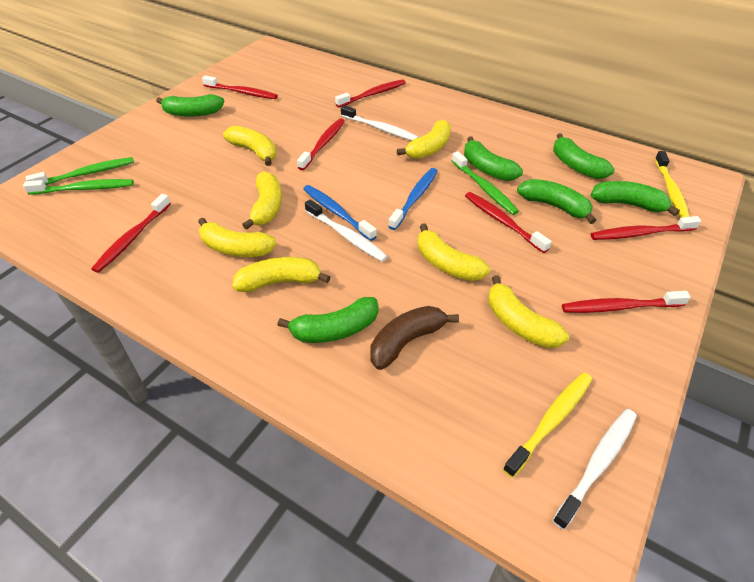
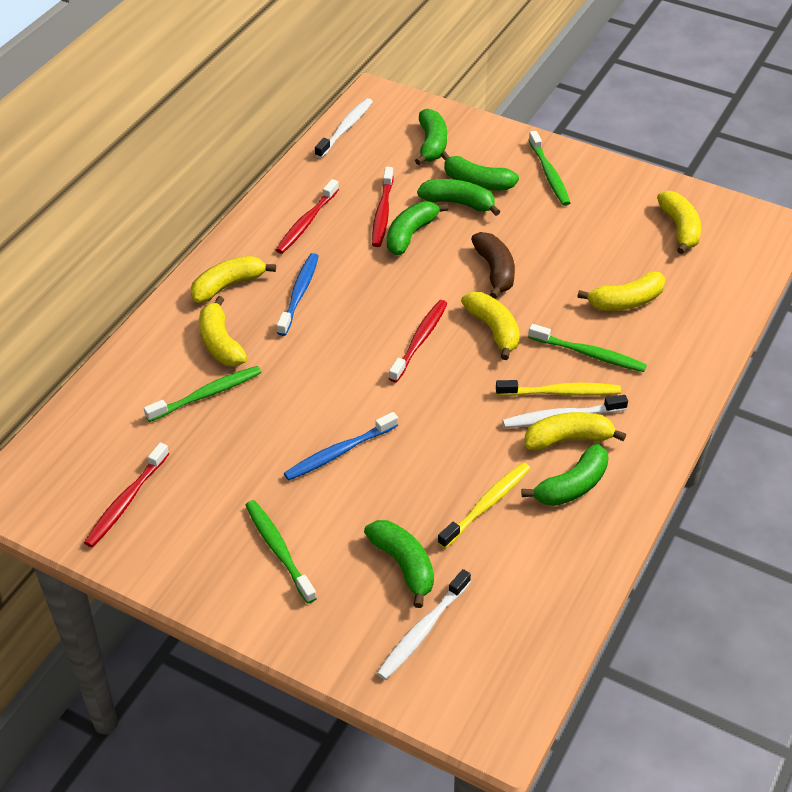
green toothbrush: [23,179,134,195] [26,157,134,185] [452,151,519,215] = 3 -> [144,366,262,422] [246,500,317,604] [528,324,647,372] [529,131,570,206] = 4
red toothbrush: [91,194,171,273] [202,75,278,99] [297,119,345,170] [335,79,406,107] [465,192,552,253] [562,291,691,313] [591,216,701,240] = 7 -> [84,442,169,547] [276,179,339,254] [372,167,394,247] [389,300,448,382] = 4
yellow banana: [198,218,277,257] [223,126,276,166] [232,257,330,292] [242,171,282,230] [397,120,451,159] [418,223,490,281] [488,275,569,348] = 7 -> [191,256,276,303] [199,296,247,366] [461,292,520,360] [525,412,626,451] [577,271,665,311] [657,191,701,254] = 6

